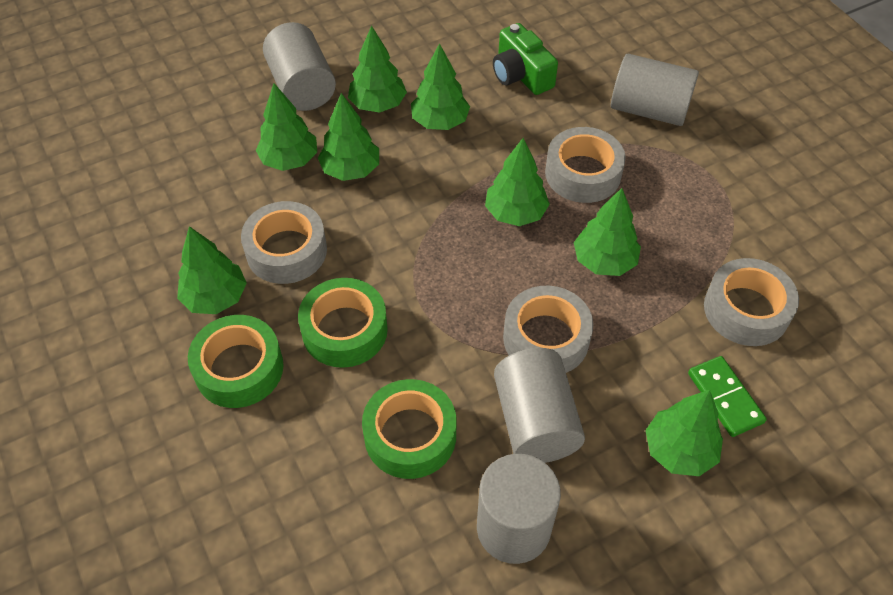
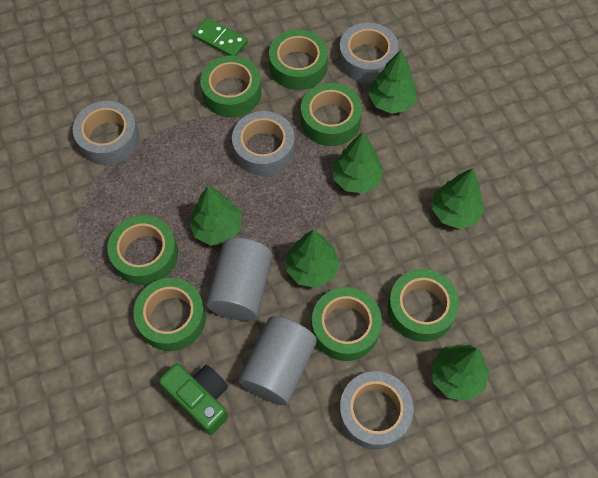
green tape: [188,315,284,408] [298,278,388,368] [362,379,457,479] = 3 -> [107,215,178,285] [133,278,206,351] [200,56,261,117] [269,30,328,90] [301,83,362,146] [311,287,382,361] [387,269,459,342] = 7
green tree: [177,226,247,314] [255,83,317,171] [318,93,379,181] [348,25,407,113] [411,43,470,130] [485,138,550,226] [574,188,641,276] [645,390,723,476] = 8 -> [189,186,242,246] [286,230,340,288] [333,132,384,194] [368,50,417,114] [431,344,489,401] [432,168,485,229] = 6
grey cylinder: [263,22,336,111] [477,454,561,564] [494,348,585,463] [611,54,699,126] = 4 -> [206,238,272,321] [238,316,317,405] = 2

